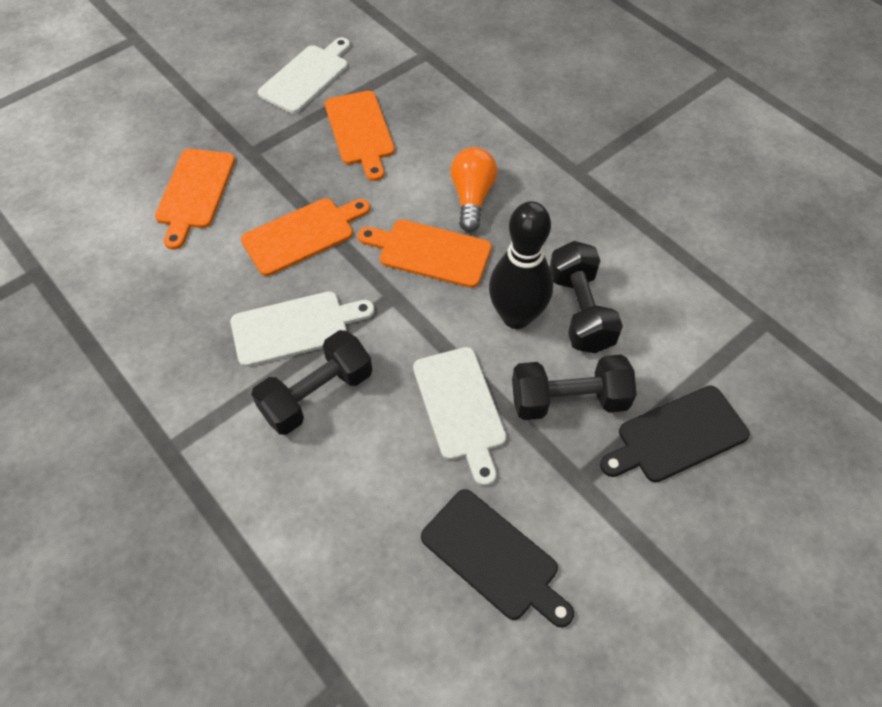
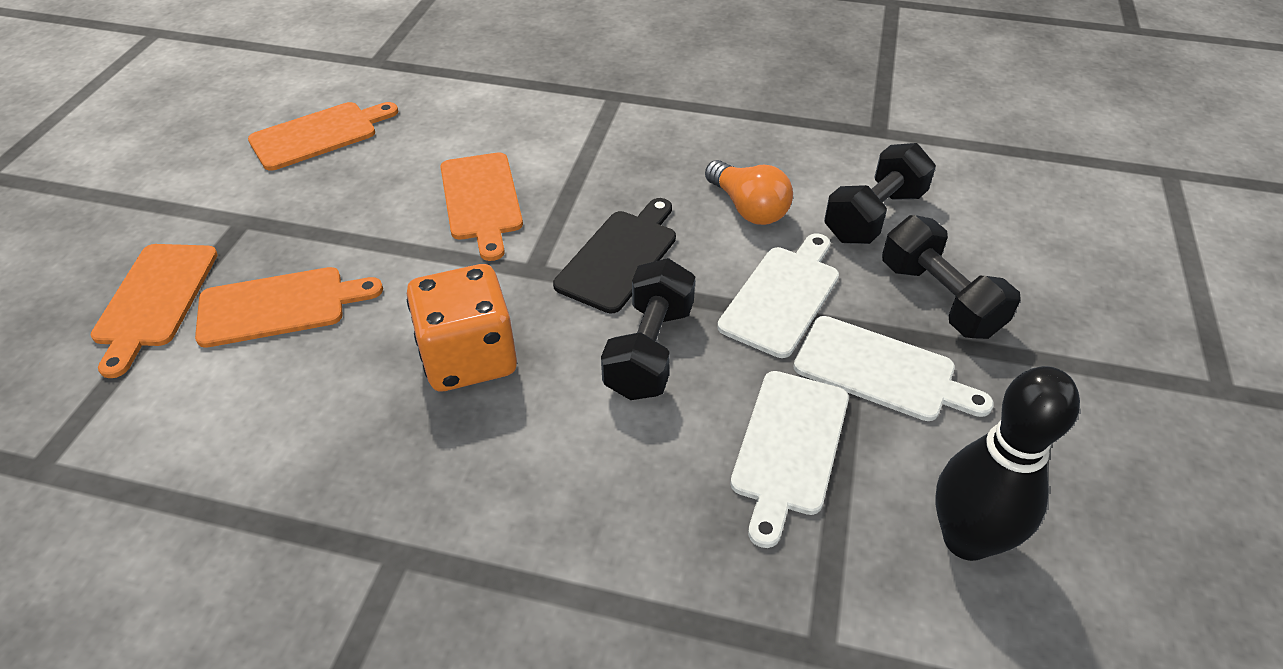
black cutting board: [421,489,574,627] [600,386,750,482] = 2 -> [553,198,676,313] = 1
orange dice: none = 0 -> [407,264,517,391] = 1

